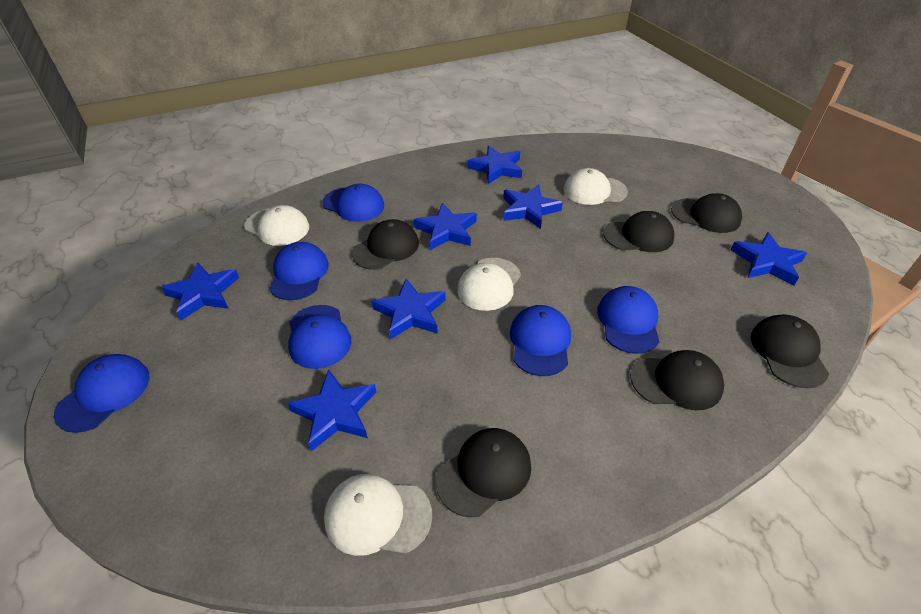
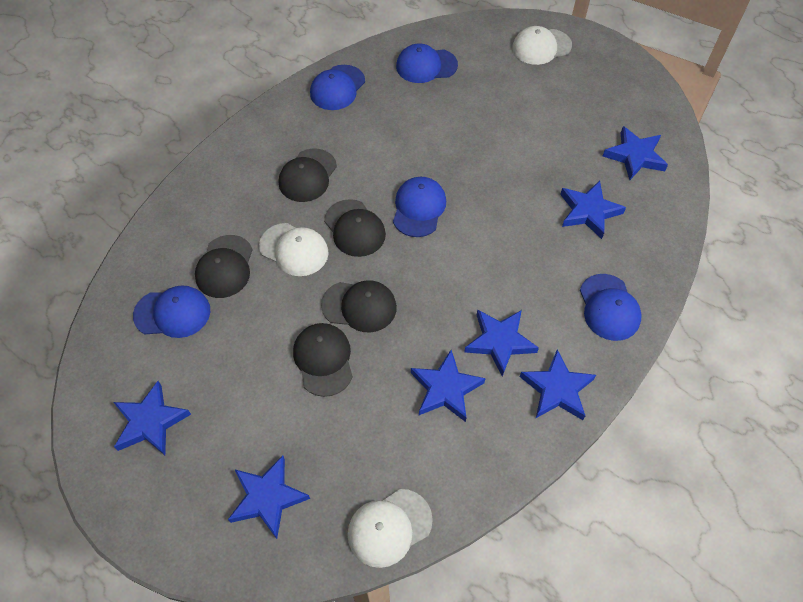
black cap: [352,219,419,270] [436,428,531,518] [603,211,675,252] [630,350,724,411] [671,193,742,233] [751,314,829,388] = 6 -> [195,235,253,298] [279,149,337,202] [293,323,353,397] [321,280,397,332] [324,199,386,257] = 5
blue cap: [54,354,149,433] [269,242,329,300] [288,305,352,369] [322,184,384,222] [510,305,571,376] [597,286,660,354] = 6 -> [133,285,210,338] [310,65,365,110] [393,177,446,237] [396,43,458,83] [580,274,642,341] = 5
white cap: [244,205,309,246] [324,474,432,556] [457,258,521,311] [564,168,628,205] = 4 -> [259,223,329,276] [347,489,433,568] [512,26,572,65] = 3

